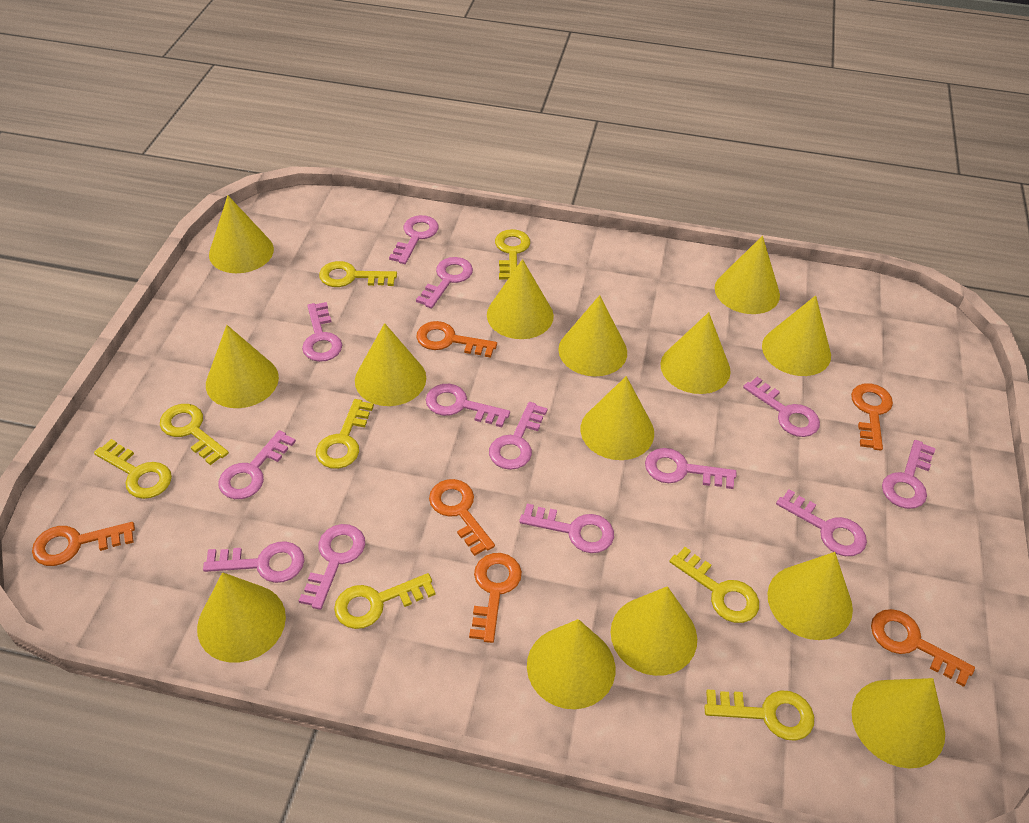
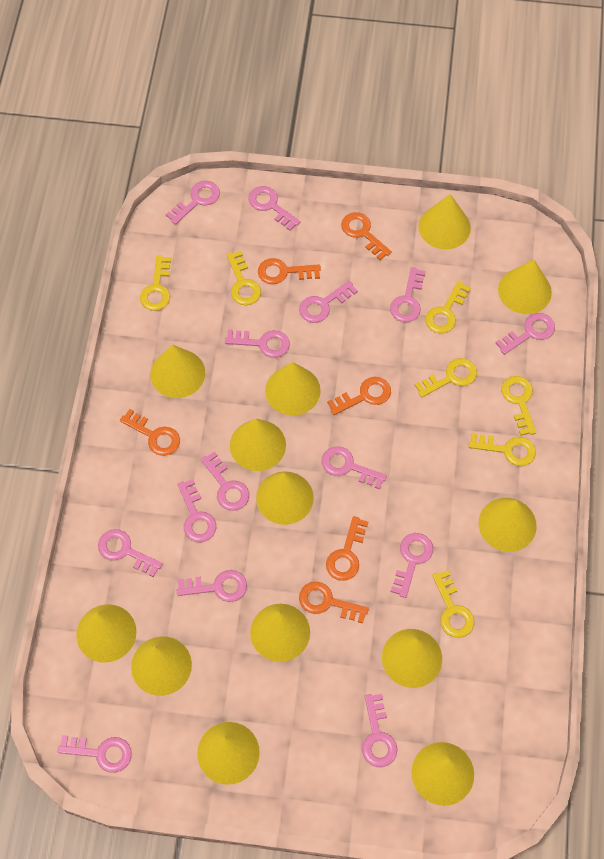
pink key: [203,541,304,583] [218,430,296,499] [299,524,365,610] [302,302,342,362] [389,215,439,264] [416,257,473,308] [426,384,510,427] [489,402,548,470] [519,504,614,553] [645,448,736,489] [743,377,820,437] [776,489,867,556] [882,440,936,509] = 13 -> [57,735,132,773] [98,529,163,577] [166,181,220,225] [177,479,216,542] [177,570,247,602] [201,451,249,511] [225,329,290,358] [248,186,301,231] [299,280,358,323] [321,446,387,489] [362,694,397,767] [390,267,426,322] [390,533,433,598] [496,313,555,355] = 14
yellow cone: [197,572,286,663] [206,325,279,408] [209,195,274,273] [355,323,426,406] [487,259,554,339] [527,619,615,709] [558,295,627,376] [581,376,654,460] [611,586,697,676] [661,312,731,394] [715,236,780,314] [762,295,831,376] [767,552,853,640] [851,678,945,769] = 14 -> [76,604,136,663] [131,636,192,696] [150,344,205,398] [197,722,260,785] [230,419,286,471] [250,604,310,662] [256,471,314,525] [265,362,321,416] [382,629,442,688] [412,742,474,806] [419,194,471,249] [479,498,537,552] [498,260,552,314] = 13
yellow key: [94,439,172,499] [160,404,229,465] [316,399,374,469] [319,261,397,287] [334,573,436,629] [495,229,530,280] [669,547,759,623] [704,689,814,741] = 8 -> [140,255,171,311] [227,251,261,305] [415,358,477,398] [425,281,471,333] [432,570,474,638] [468,433,536,466] [501,376,536,436] = 7

